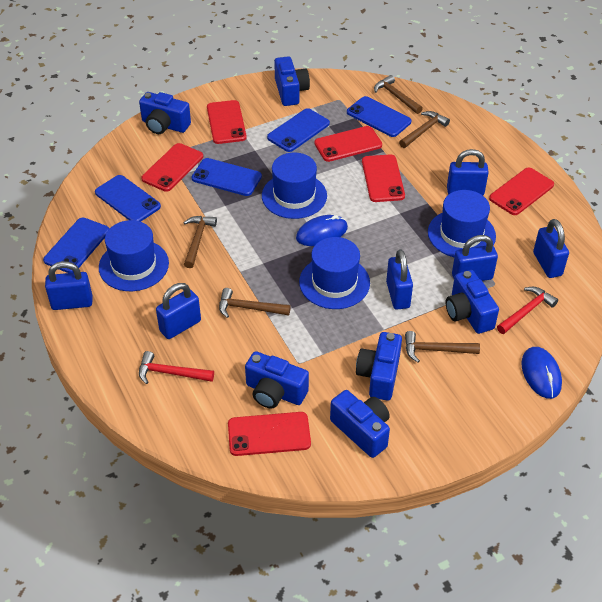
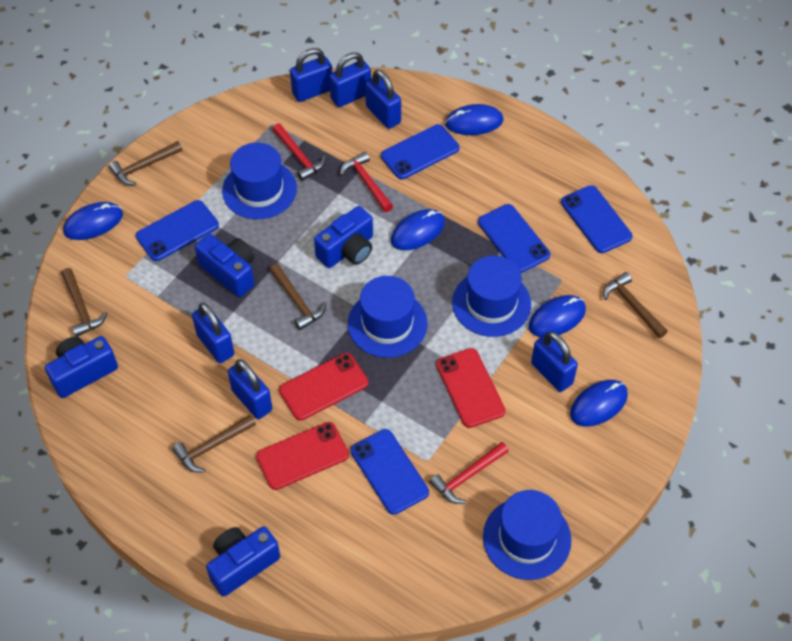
blue camera: [139,92,191,134] [245,351,309,408] [274,56,310,106] [330,390,390,458] [356,332,402,401] [446,270,499,334] = 6 -> [45,336,118,398] [195,234,254,297] [206,526,280,597] [314,206,373,268] = 4
blue mouse: [296,215,348,246] [521,347,562,399] = 2 -> [63,202,123,240] [391,209,445,250] [445,104,503,135] [529,295,586,337] [570,380,628,426] = 5
red hammer: [139,351,214,384] [497,287,558,334] = 2 -> [272,123,326,181] [340,152,393,212] [429,442,509,504] = 3
red phone: [141,143,203,192] [207,100,247,144] [228,412,311,456] [314,126,382,162] [362,154,405,202] [489,168,554,215] = 6 -> [256,422,349,490] [279,353,368,421] [436,348,506,428] = 3

